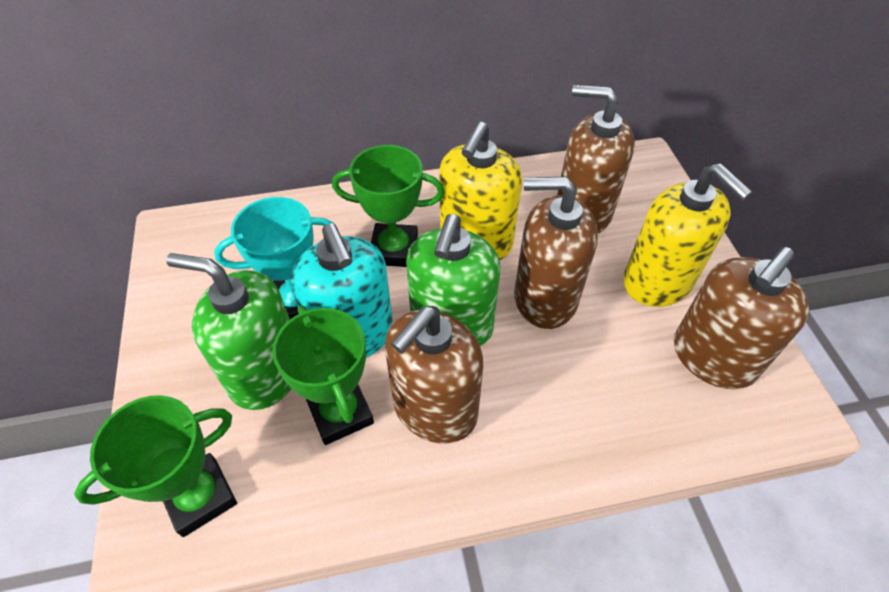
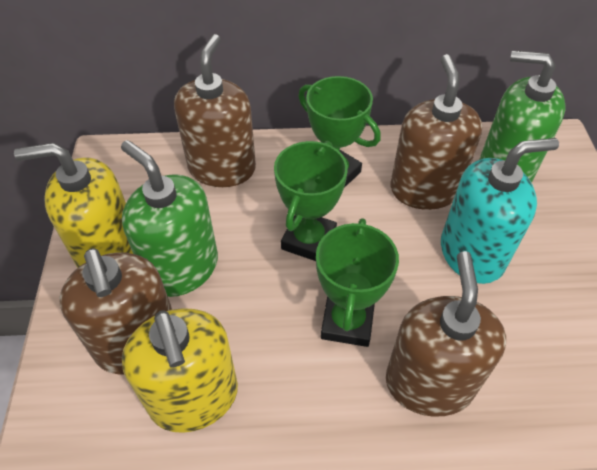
turquoise trophy: [214,197,335,319] = 1 -> none = 0

